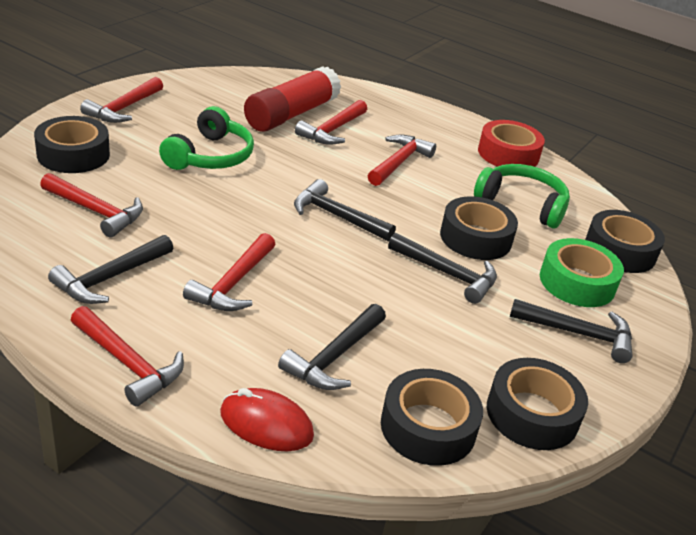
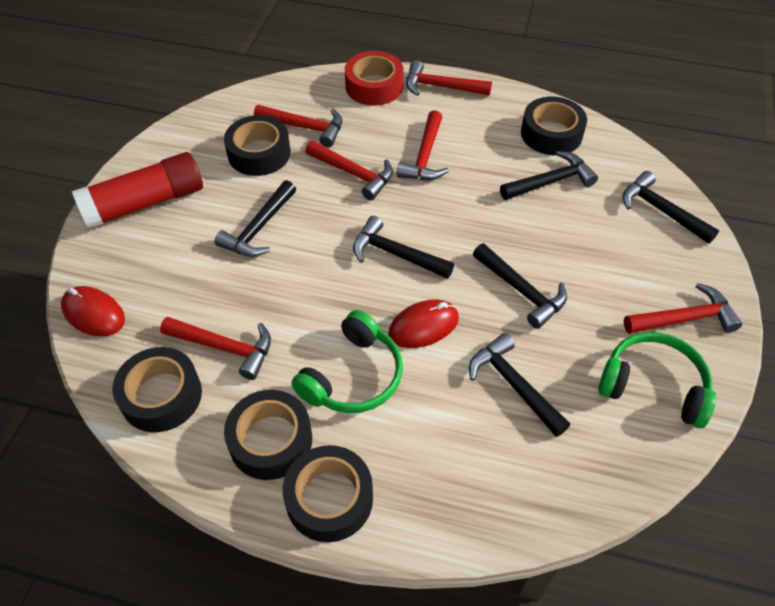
black hammer: [48,235,173,304] [278,304,386,390] [294,179,396,242] [388,233,497,304] [510,299,633,363] = 5 -> [214,180,296,257] [353,216,454,279] [469,333,570,437] [473,243,567,329] [500,151,598,200] [622,171,719,244] = 6
green tape: [540,238,624,307] = 1 -> none = 0
red mouse: [220,388,314,451] = 1 -> [61,286,125,337] [388,300,459,348] = 2

